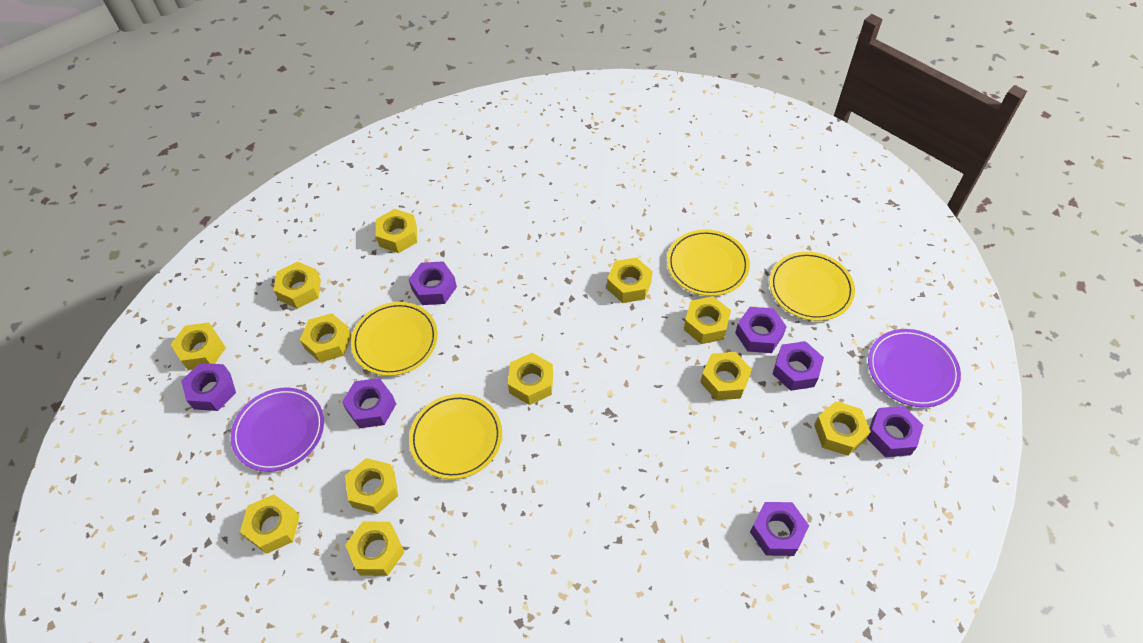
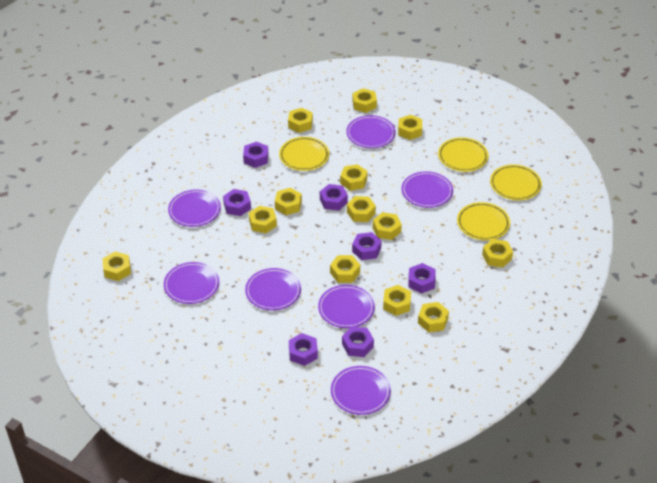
purple plate: [231,387,324,472] [868,329,961,407] = 2 -> [164,262,219,304] [168,189,221,227] [245,268,301,310] [318,285,375,328] [331,366,391,415] [346,115,396,148] [402,171,453,208] = 7
yellow nut: [170,323,226,370] [240,494,299,554] [274,262,321,309] [300,313,352,363] [345,458,398,514] [345,522,404,576] [376,209,417,253] [508,353,553,405] [607,258,653,303] [684,296,731,344] [700,352,752,400] [814,401,871,456] = 12 -> [102,251,131,281] [249,206,277,233] [275,188,302,215] [288,108,313,133] [330,255,360,283] [340,164,368,191] [347,196,376,222] [352,88,377,113] [373,212,402,240] [383,285,411,316] [398,115,422,140] [418,302,449,332] [482,239,513,268] = 13

